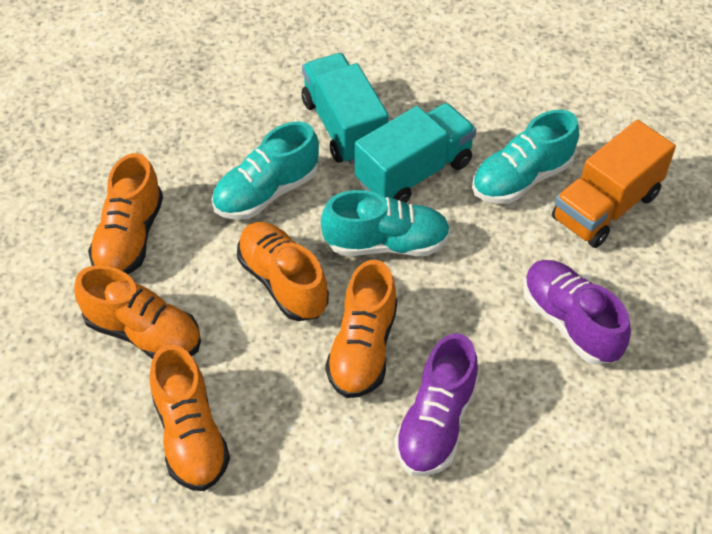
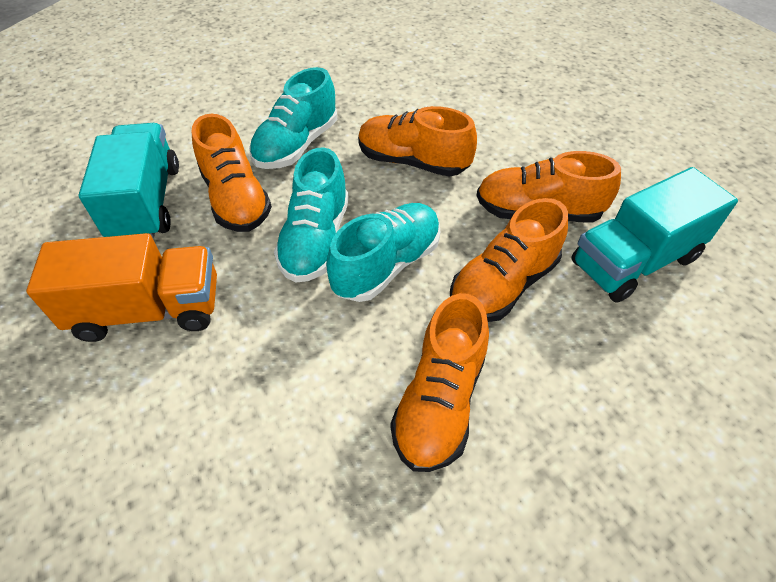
purple shoe: [394,333,478,476] [523,260,631,365] = 2 -> none = 0

